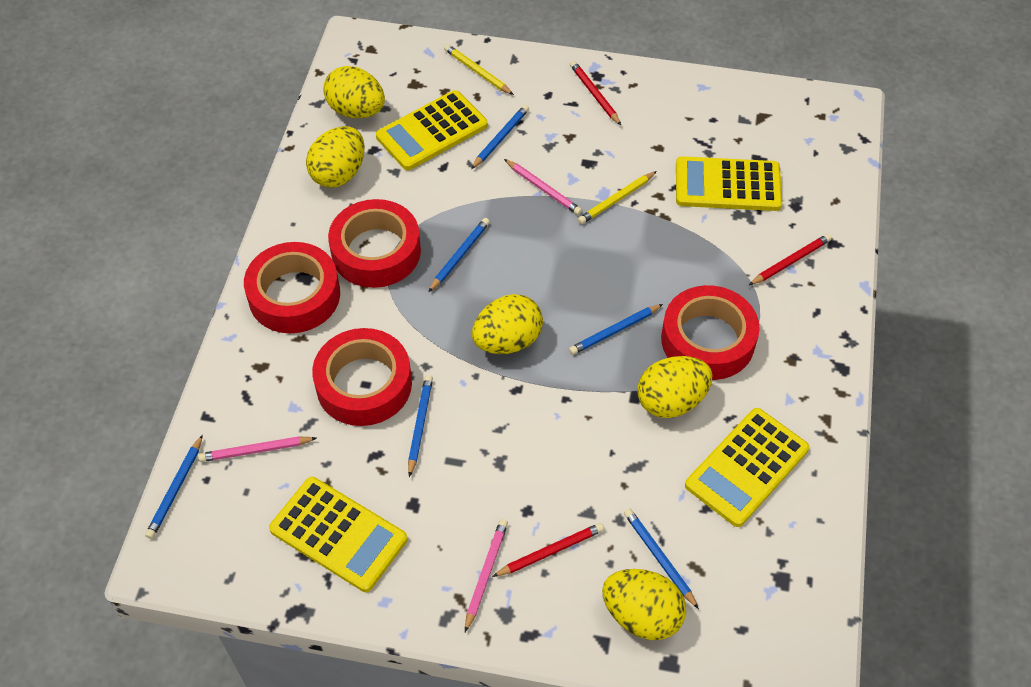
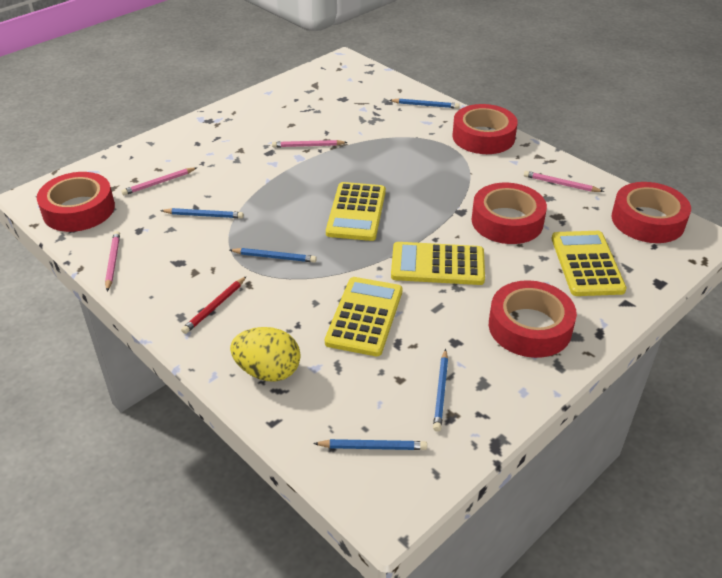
blue pencil: [145,435,203,539] [408,375,433,477] [428,218,490,292] [471,105,529,169] [569,304,663,355] [624,508,699,609] = 6 -> [160,208,244,218] [230,248,317,263] [313,439,427,450] [389,98,459,109] [433,349,448,432] = 5
pink pencil: [198,436,317,462] [465,519,508,632] [504,159,582,215] = 3 -> [105,231,120,291] [121,167,197,195] [272,140,348,147] [524,171,604,192] = 4
red pencil: [492,523,604,577] [570,61,621,125] [749,234,832,285] = 3 -> [181,276,247,334] = 1
red tape: [244,242,340,333] [312,328,412,426] [328,199,421,288] [661,285,760,380] = 4 -> [37,172,115,232] [452,104,518,154] [471,183,547,244] [489,280,577,358] [611,182,691,243] = 5
yellow egg: [306,126,365,188] [323,66,385,118] [472,294,543,354] [602,569,686,640] [638,356,712,418] = 5 -> [230,327,301,381] = 1
yellow pencil: [444,44,514,95] [578,171,657,224] = 2 -> none = 0

